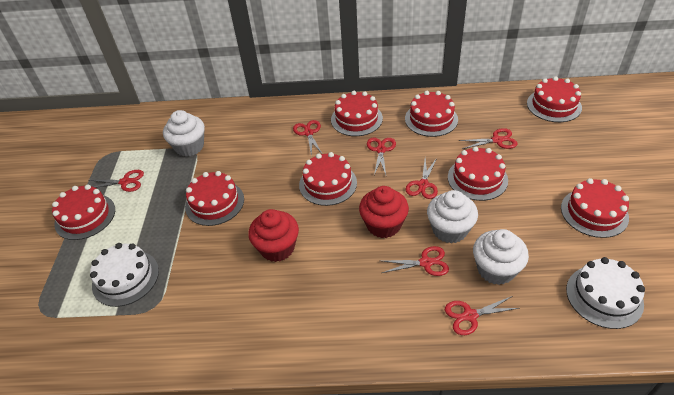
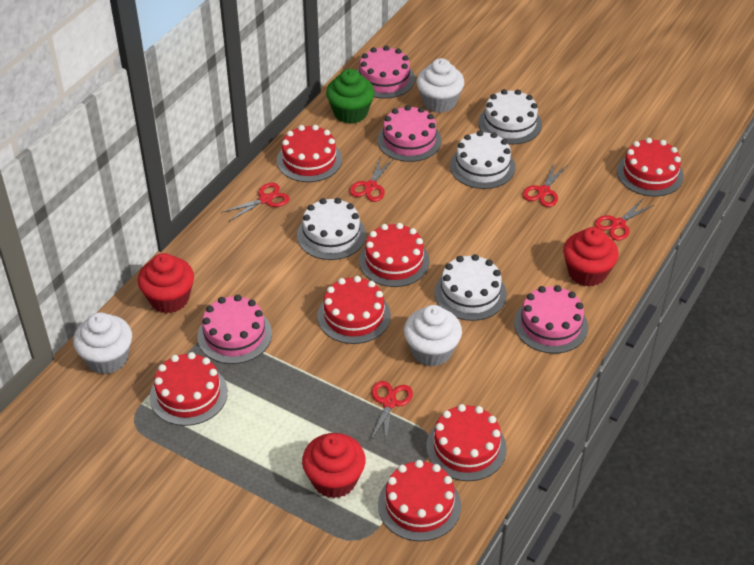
green cupcake: none = 0 -> [326,69,375,124] = 1
pink cake: none = 0 -> [197,295,272,364] [357,45,415,99] [377,105,442,162] [514,285,588,354] = 4
red cake: [52,185,115,240] [185,171,244,226] [299,152,357,206] [331,91,383,136] [405,91,458,137] [448,146,508,201] [527,76,582,122] [561,178,629,238] = 8 -> [150,352,228,426] [277,125,342,182] [317,276,391,344] [359,223,430,287] [378,460,461,541] [426,404,507,481] [617,138,684,197] = 7
red cupcake: [248,209,299,262] [359,186,409,238] = 2 -> [138,253,194,313] [302,433,366,498] [563,227,619,287] = 3
red scissors: [89,170,144,192] [293,120,322,157] [367,138,396,175] [382,246,449,276] [405,158,438,199] [445,296,519,335] [459,128,518,149] = 7 -> [222,183,289,221] [349,156,394,202] [369,381,413,443] [523,163,567,207] [595,199,654,240] = 5
white cake: [90,243,159,307] [566,257,645,329] = 2 -> [297,198,366,260] [434,254,507,321] [450,131,516,189] [479,89,542,145] = 4

